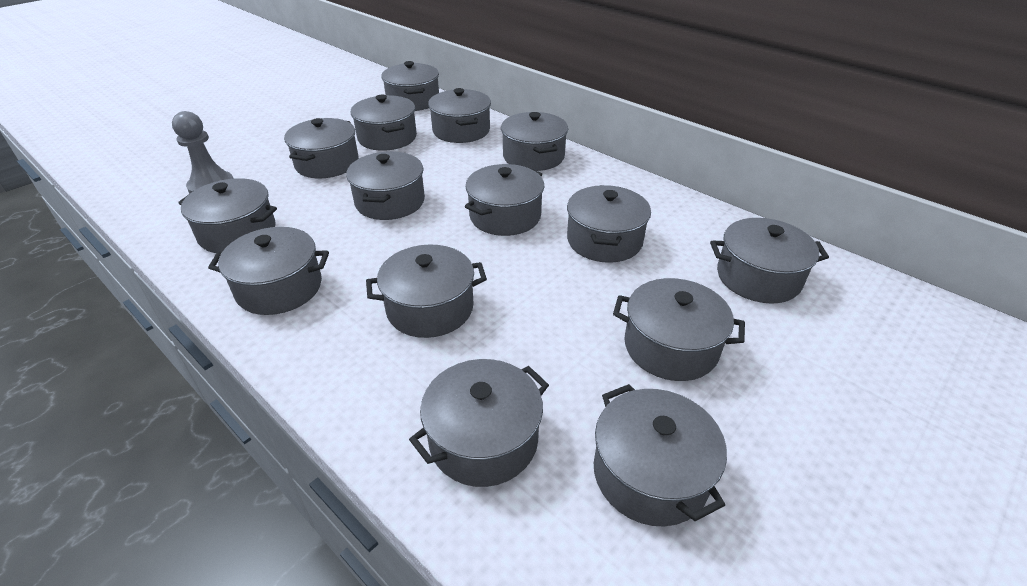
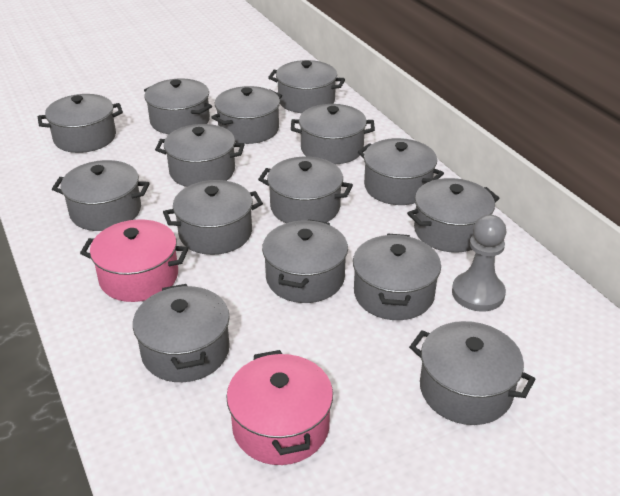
pink pot: none = 0 -> [80,219,188,302] [226,350,333,465] = 2

